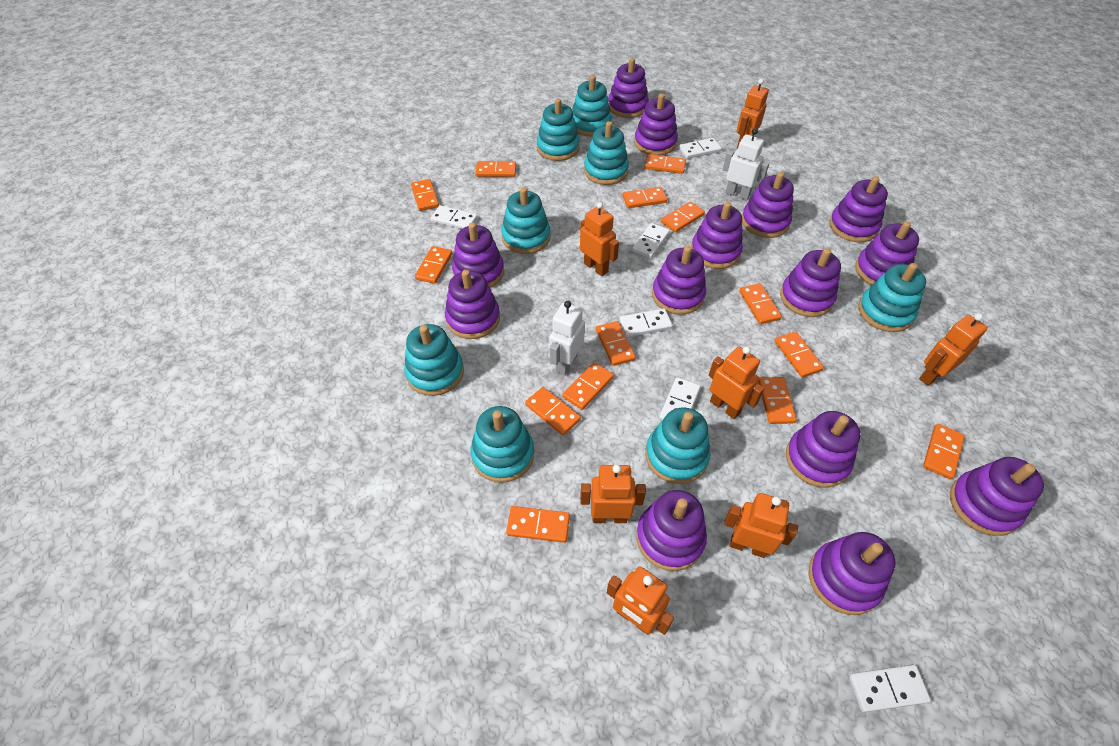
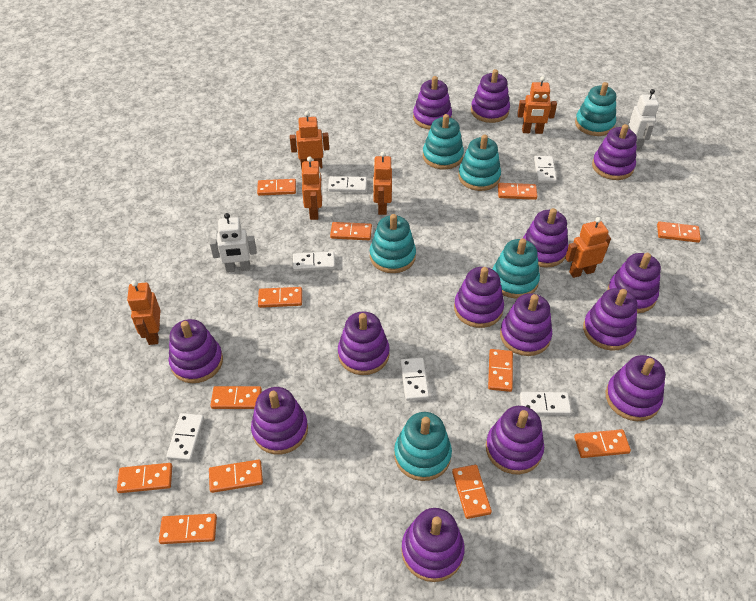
orange domino: [411,179,439,211] [415,246,452,284] [475,161,516,177] [506,506,570,543] [525,387,581,435] [562,362,614,410] [596,321,636,366] [622,187,667,208] [645,154,686,174] [661,201,705,233] [739,283,782,324] [758,377,796,424] [775,331,824,377] [923,424,965,479] = 14 -> [117,463,172,493] [159,514,217,544] [209,459,263,493] [210,386,262,409] [257,179,296,196] [258,287,302,308] [330,222,372,240] [452,465,492,519] [488,349,513,392] [498,183,537,200] [574,429,631,458] [657,221,701,243] = 12
orange robot: [580,202,619,276] [580,464,646,523] [607,566,674,635] [709,346,764,419] [724,493,798,558] [736,79,769,149] [919,313,988,386] = 7 -> [127,280,161,345] [290,111,329,169] [302,156,322,220] [373,152,392,215] [517,76,557,134] [565,217,611,278] = 6
turquoise stacking toy: [404,324,464,396] [470,406,534,483] [501,187,550,254] [537,98,580,161] [572,75,612,137] [584,121,629,185] [645,408,711,484] [858,263,926,332] = 8 -> [370,214,416,273] [394,412,452,481] [423,114,464,169] [458,135,501,191] [492,238,540,299] [575,82,616,136] = 6

